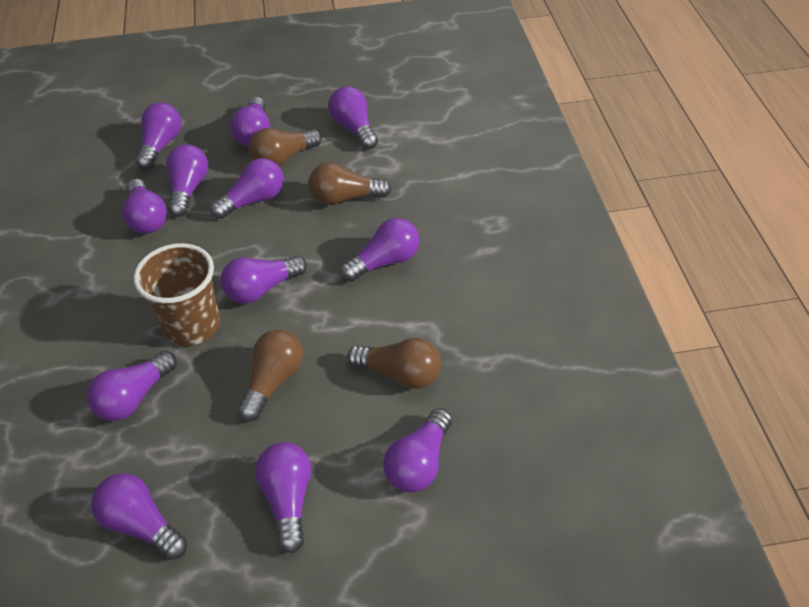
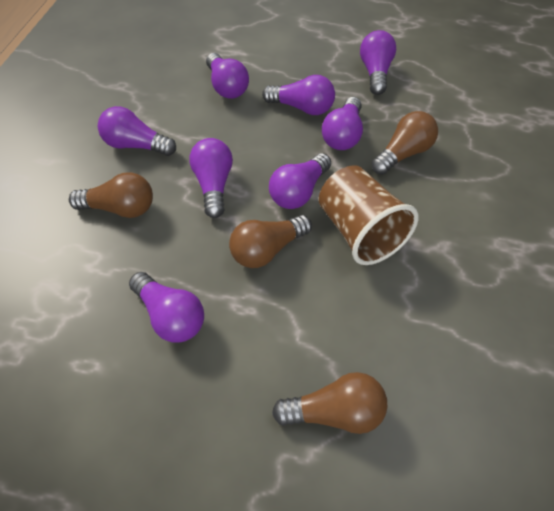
purple light bulb: [87,351,177,421] [91,473,187,560] [122,179,167,234] [136,102,181,170] [166,144,208,217] [210,158,284,219] [221,255,307,304] [230,97,270,146] [255,442,311,554] [328,86,378,149] [340,218,419,282] [383,408,452,493] = 12 -> [98,106,176,156] [129,272,204,343] [189,138,233,218] [206,53,249,99] [262,75,335,115] [269,153,331,209] [322,97,363,150] [360,30,396,95] = 8

